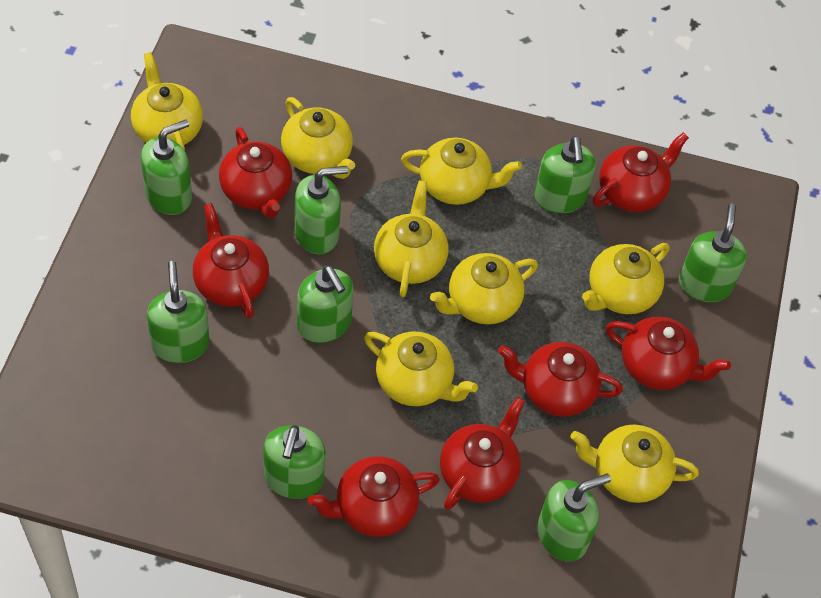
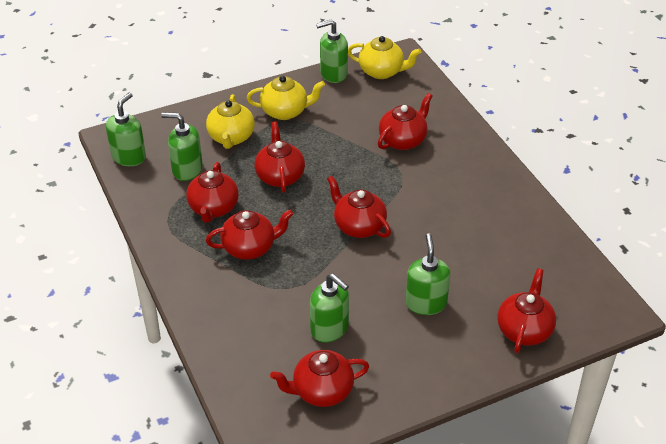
green soap dispenser: [141,119,192,215] [147,261,209,363] [263,425,325,499] [295,166,348,254] [297,265,354,343] [534,136,596,213] [537,474,611,561] [679,204,747,302] = 8 -> [106,92,146,166] [161,112,203,181] [310,274,349,343] [316,20,348,83] [405,233,450,315] = 5
yellow teapot: [131,52,203,150] [281,97,355,179] [364,331,478,406] [374,181,449,297] [401,138,522,205] [430,253,538,324] [571,425,699,503] [582,243,669,314] = 8 -> [206,94,255,149] [247,76,325,120] [348,36,421,79] = 3

